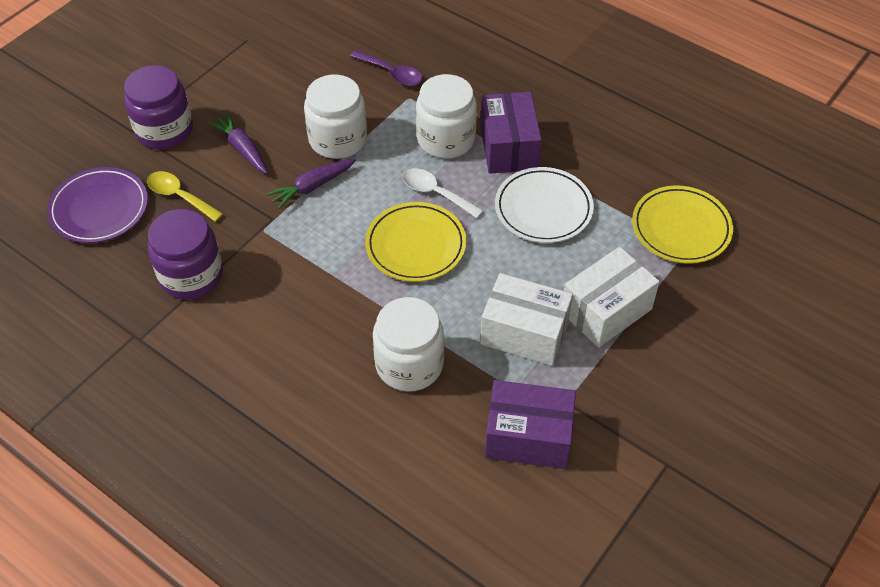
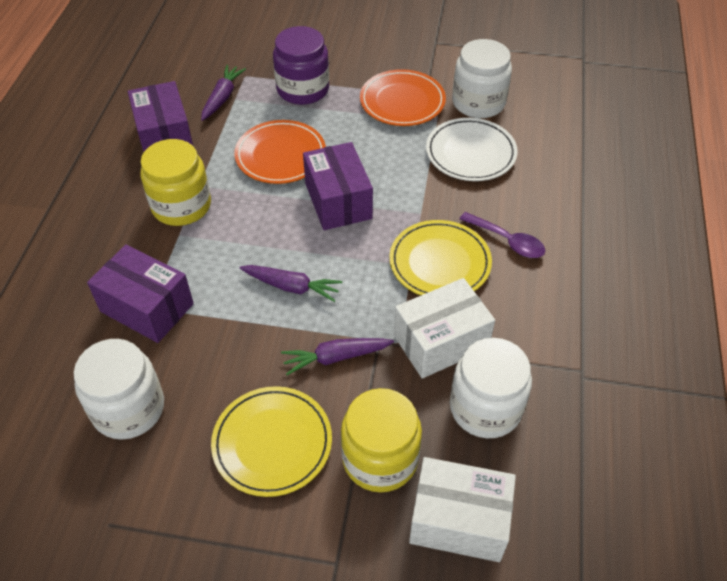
orange plate: none = 0 -> [234,120,326,184] [360,69,446,126] = 2
purple box: [480,92,542,174] [485,380,576,469] = 2 -> [87,244,194,343] [128,81,193,152] [303,142,373,230] = 3
purple carrot: [208,112,268,174] [266,159,356,210] = 2 -> [201,65,246,121] [239,265,342,302] [281,338,394,375] = 3
purple jar: [124,65,193,149] [148,209,223,299] = 2 -> [273,26,329,105] = 1
purple plate: [47,167,148,243] = 1 -> none = 0
white spoon: [403,168,484,218] = 1 -> none = 0
yellow jar: none = 0 -> [140,139,211,226] [341,388,422,492] = 2
yellow spoon: [147,171,223,222] = 1 -> none = 0

